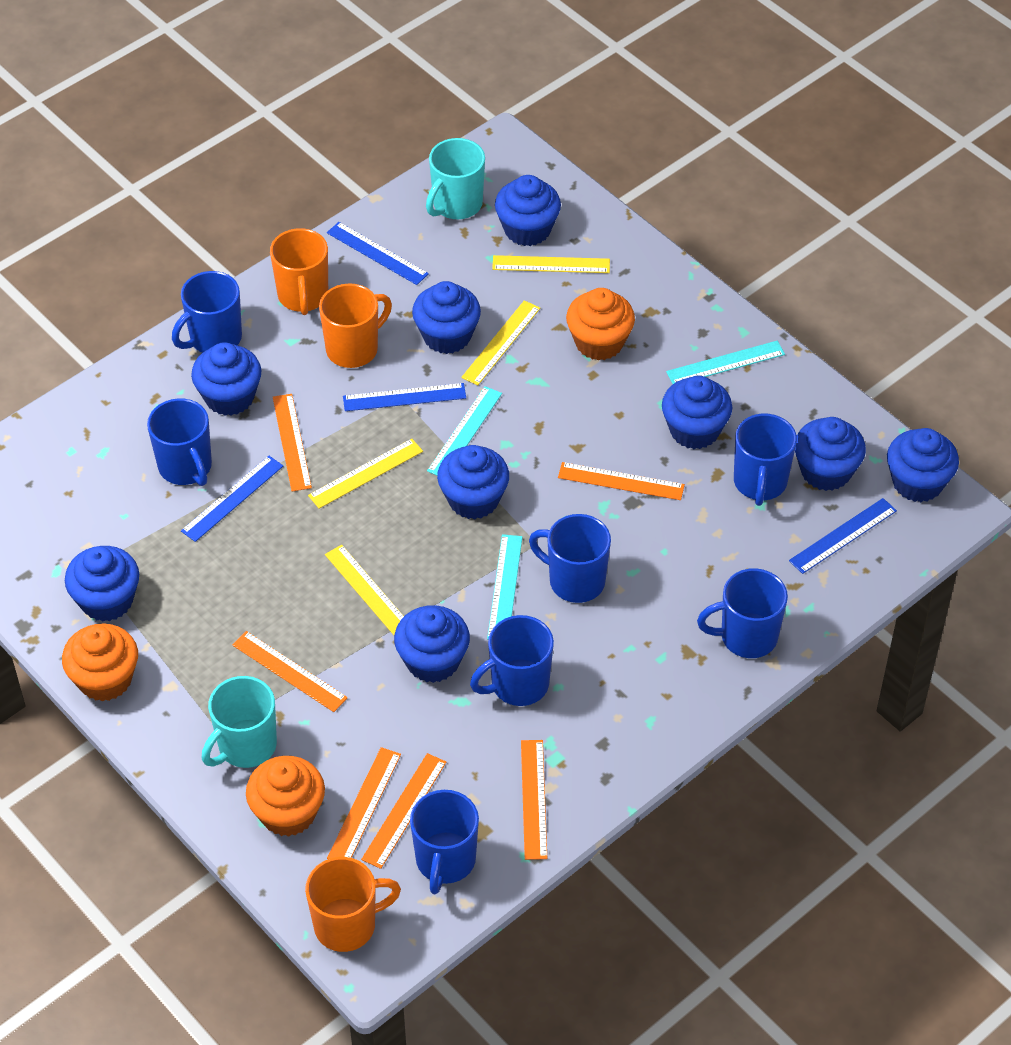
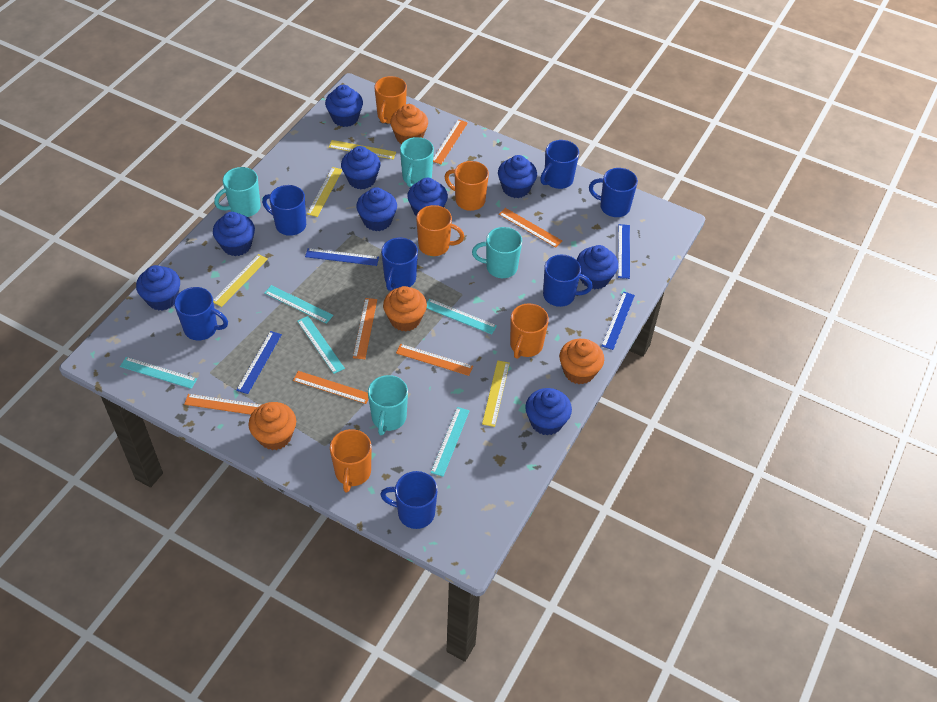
orange cupcake: [62,623,138,702] [246,756,325,837] [566,288,635,361] = 3 -> [248,402,296,450] [383,286,427,331] [390,104,428,144] [559,339,604,384] = 4
orange mug: [270,228,328,315] [305,857,401,952] [319,283,392,368] = 3 -> [330,429,372,493] [375,76,407,124] [416,205,464,256] [445,161,489,211] [510,303,549,359] = 5
turquoise mug: [202,676,277,768] [426,138,485,219] = 2 -> [214,167,261,217] [368,375,408,435] [400,137,434,187] [472,227,522,278] = 4
turquoise ruler: [427,386,502,475] [487,534,522,639] [666,341,785,384] = 3 -> [120,357,197,389] [264,285,333,324] [297,316,345,374] [427,299,497,335] [431,407,470,477] = 5

